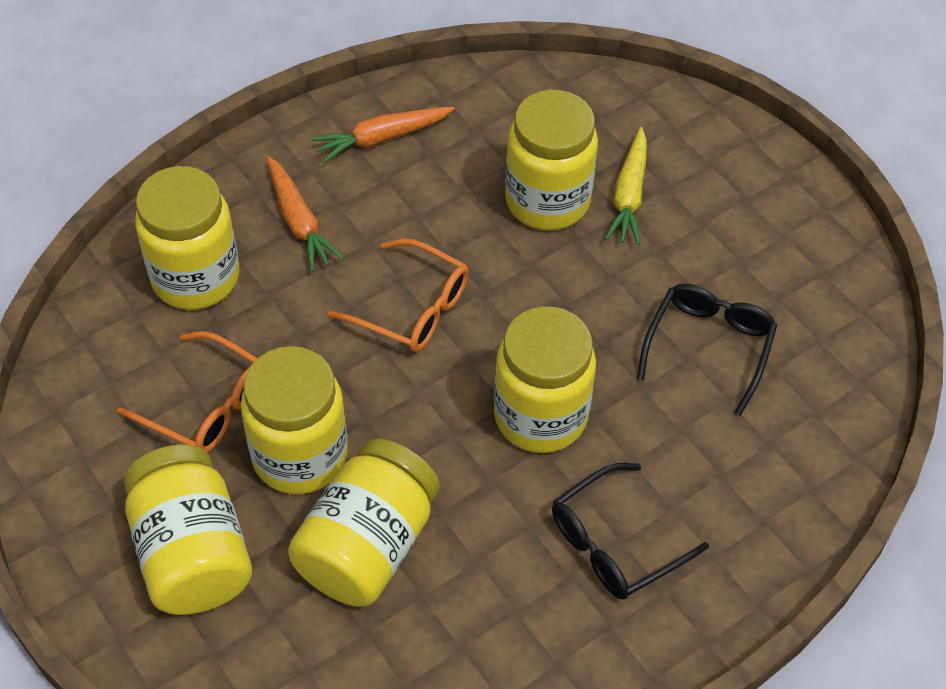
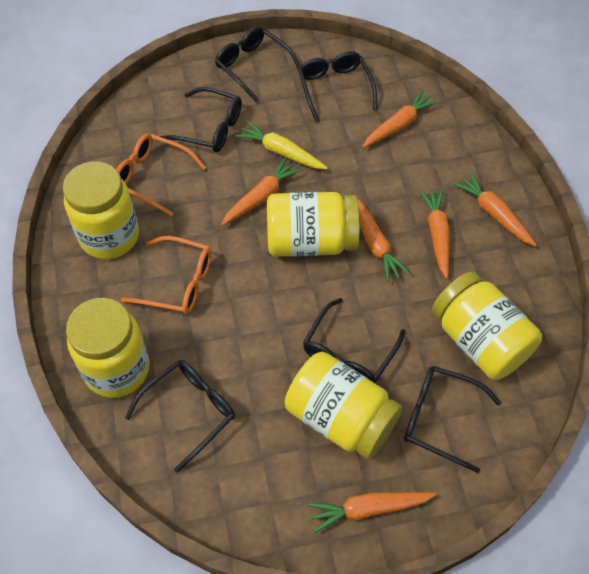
black glasses: [552,463,709,599] [637,284,777,416] = 2 -> [125,360,235,473] [160,87,242,152] [215,27,300,103] [298,51,378,123] [303,298,405,383] [404,366,501,473] = 6
orange carrot: [266,156,344,271] [312,107,455,163] = 2 -> [221,157,303,226] [308,492,437,533] [358,199,410,282] [362,90,439,148] [419,189,450,279] [453,172,537,247] = 6
yellow jar: [124,445,252,615] [135,166,239,310] [241,346,348,494] [288,438,440,607] [494,306,596,453] [505,90,598,230] = 6 -> [63,161,139,259] [66,298,150,398] [267,192,360,257] [285,352,402,460] [432,272,542,380] = 5

